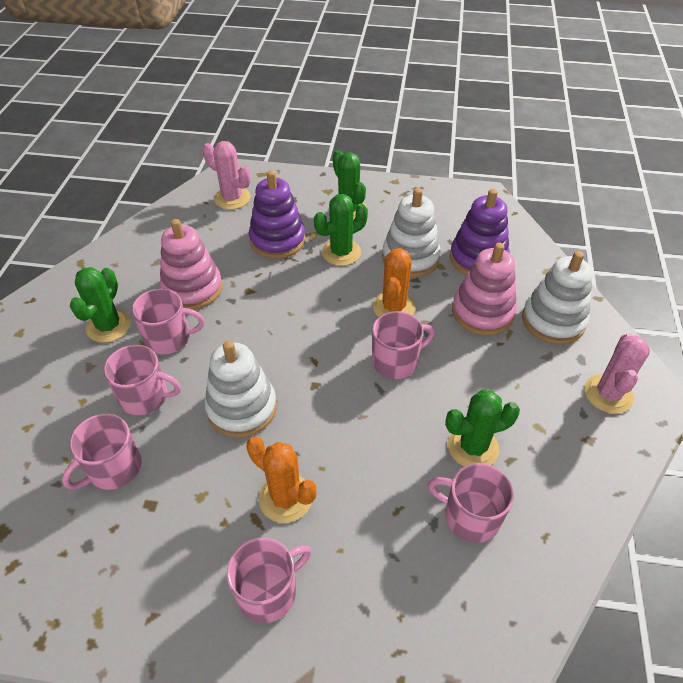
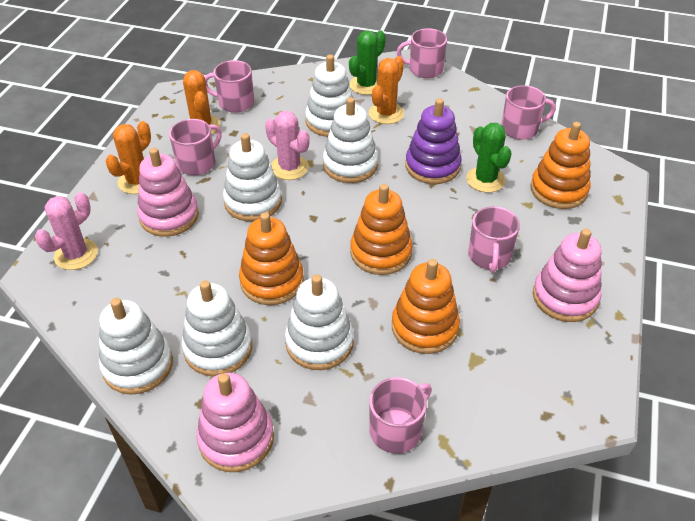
green cactus: [70,267,131,343] [314,194,368,266] [333,150,367,220] [445,390,520,467] = 4 -> [349,30,386,95] [466,123,512,193] = 2
orange cactus: [246,437,317,523] [373,248,415,317] = 2 -> [106,121,151,194] [183,70,220,134] [369,56,404,124] = 3
orange stacking toy: none = 0 -> [239,212,304,305] [350,184,413,275] [392,259,460,354] [531,122,591,209] = 4
pink stacking toy: [160,219,222,310] [452,242,517,335] = 2 -> [137,148,199,237] [196,373,274,472] [533,229,602,322] = 3
purple stacking toy: [249,170,306,259] [450,189,510,275] = 2 -> [405,98,462,184] = 1
white stacking toy: [205,340,277,438] [382,188,441,277] [522,251,593,344] = 3 -> [99,298,173,395] [182,280,252,376] [223,133,282,221] [285,274,354,370] [305,54,353,137] [323,97,378,183] = 6

